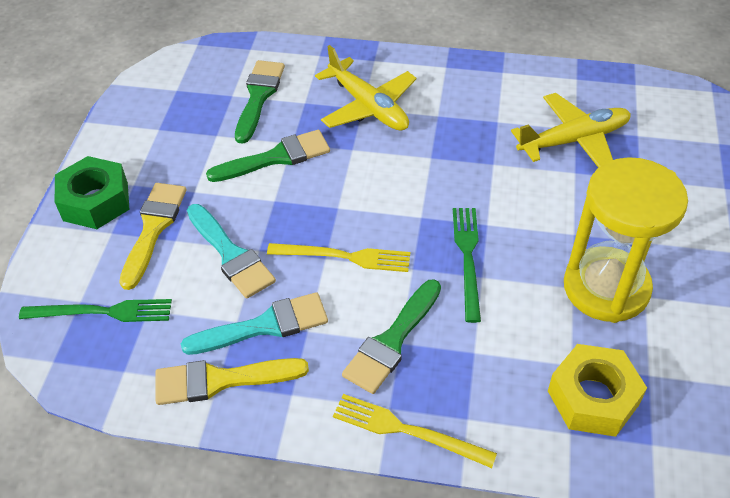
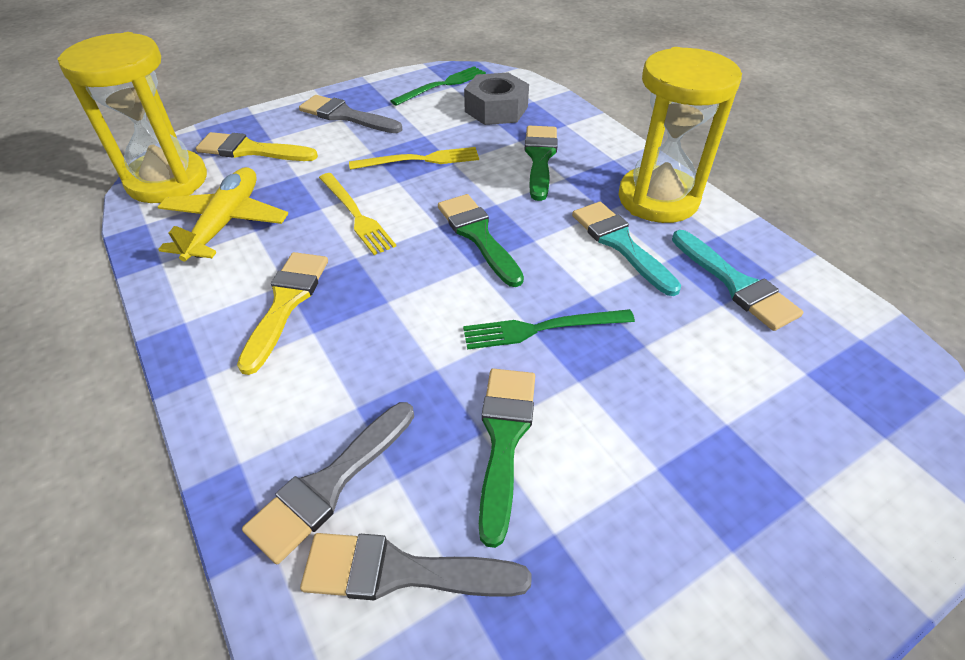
green nut: [55,156,130,229] = 1 -> none = 0
grey brush: none = 0 -> [242,402,414,564] [299,95,402,133] [300,533,532,600] = 3
grey nut: none = 0 -> [464,72,529,125] = 1
yellow hourglass: [564,157,688,323] = 1 -> [57,32,207,203] [618,47,742,223] = 2
yellow nut: [548,344,647,437] = 1 -> none = 0
yellow plane: [315,45,416,131] [511,93,631,168] = 2 -> [158,167,288,261] = 1

